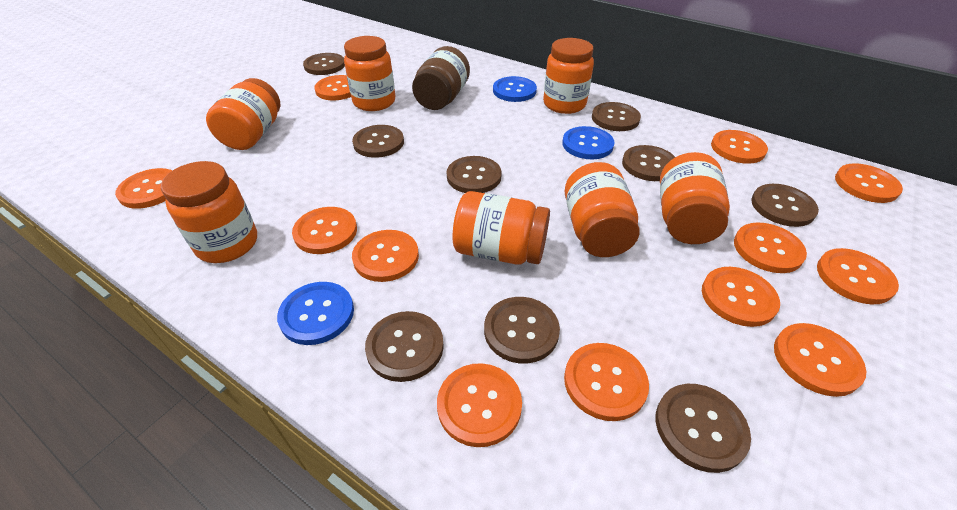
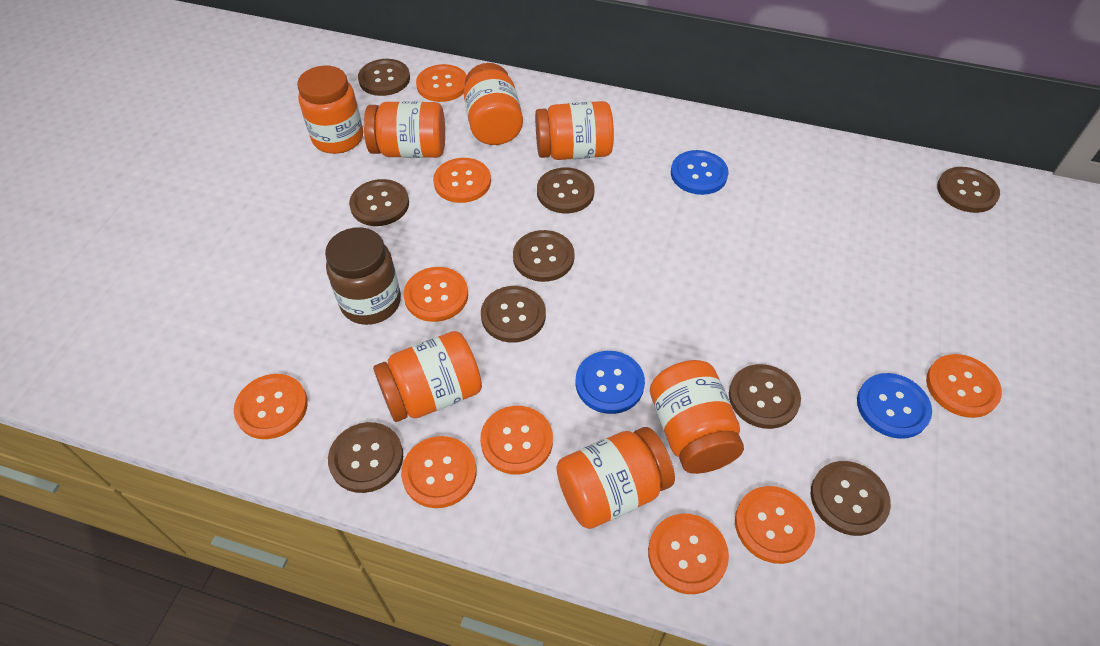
orange button: [115,168,172,209] [292,207,357,254] [314,75,351,100] [352,230,419,282] [437,363,522,447] [564,343,649,421] [702,267,780,327] [711,130,768,164] [734,222,807,273] [774,323,866,397] [817,248,899,304] [835,163,903,203] = 12 -> [234,374,308,439] [401,436,477,508] [404,267,468,322] [416,64,467,102] [433,158,491,203] [480,406,553,474] [648,514,729,594] [735,486,815,564] [926,354,1002,418] = 9

